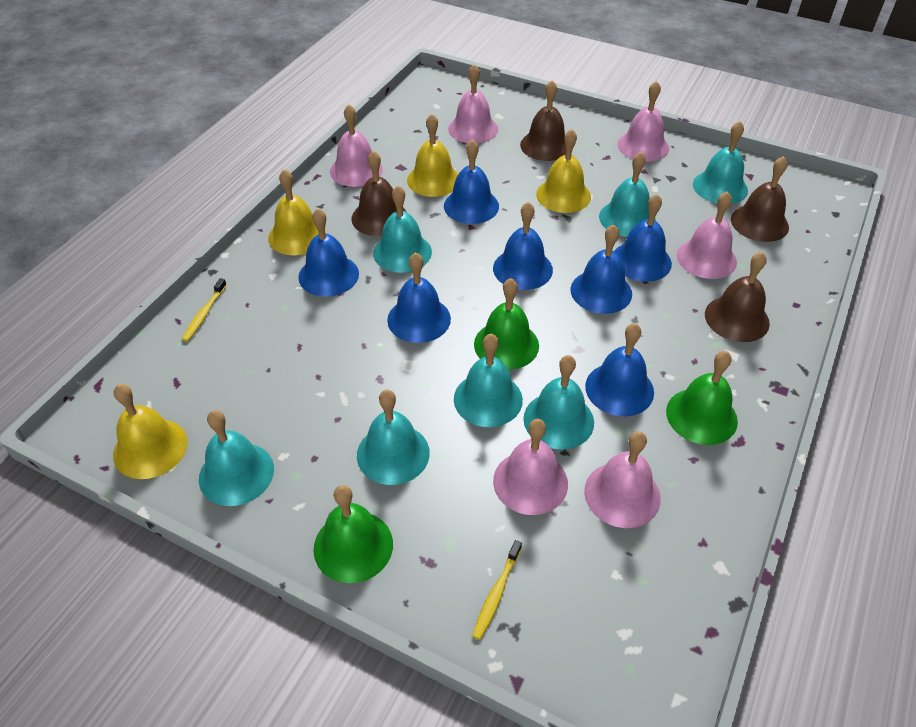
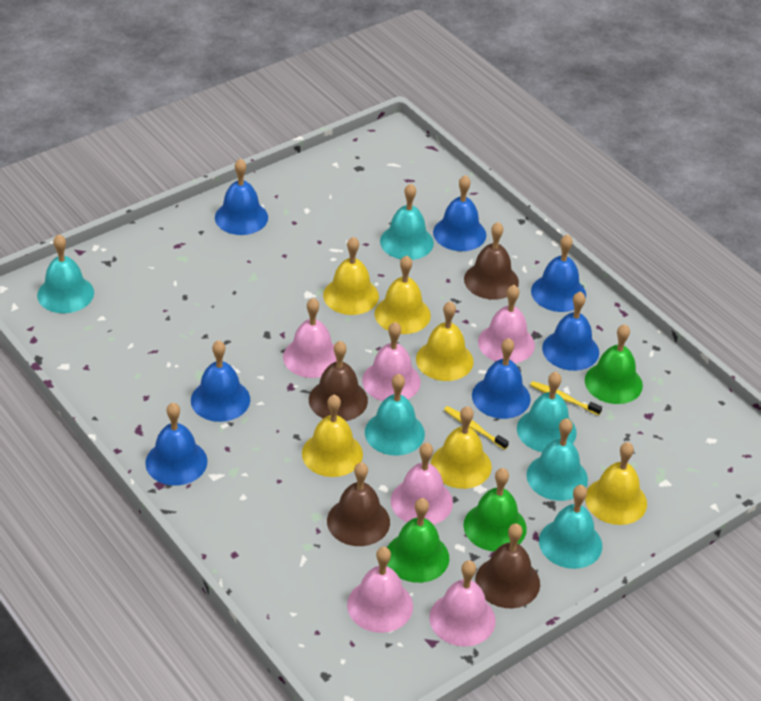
turquoise bell: [199,410,274,506] [357,390,430,485] [373,186,432,273] [454,334,523,427] [523,355,594,450] [599,152,656,237] [693,121,748,204] = 7 -> [37,234,94,313] [365,374,425,456] [380,184,434,260] [517,372,577,452] [526,418,588,501] [539,485,602,569] = 6
yellow bell: [113,384,188,479] [268,169,326,255] [407,114,458,197] [536,129,591,213] = 4 -> [302,394,363,477] [323,237,379,315] [374,255,431,334] [416,301,474,381] [431,406,492,489] [585,442,647,525] = 6

